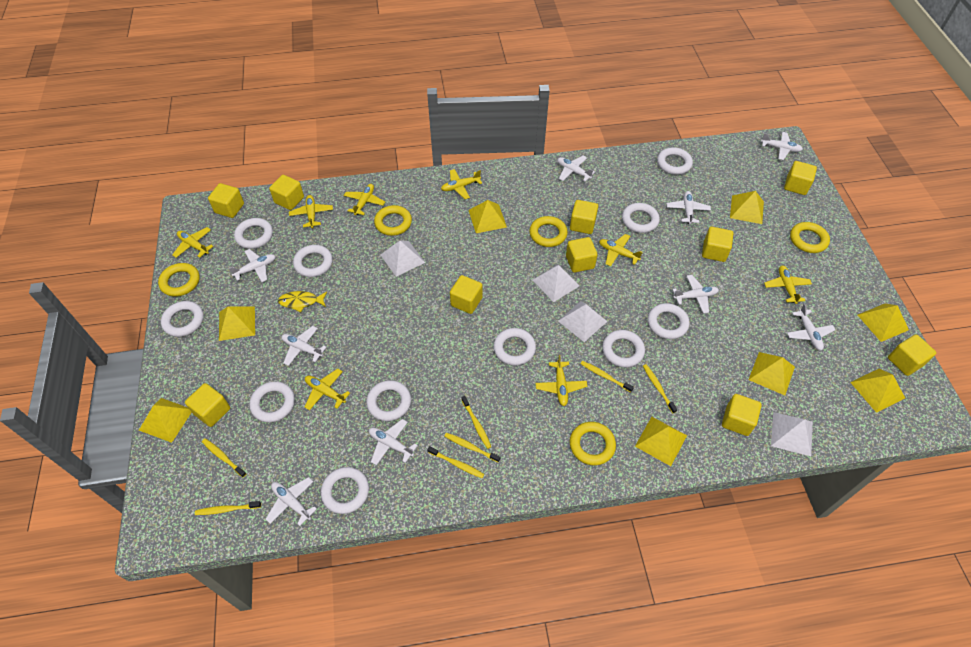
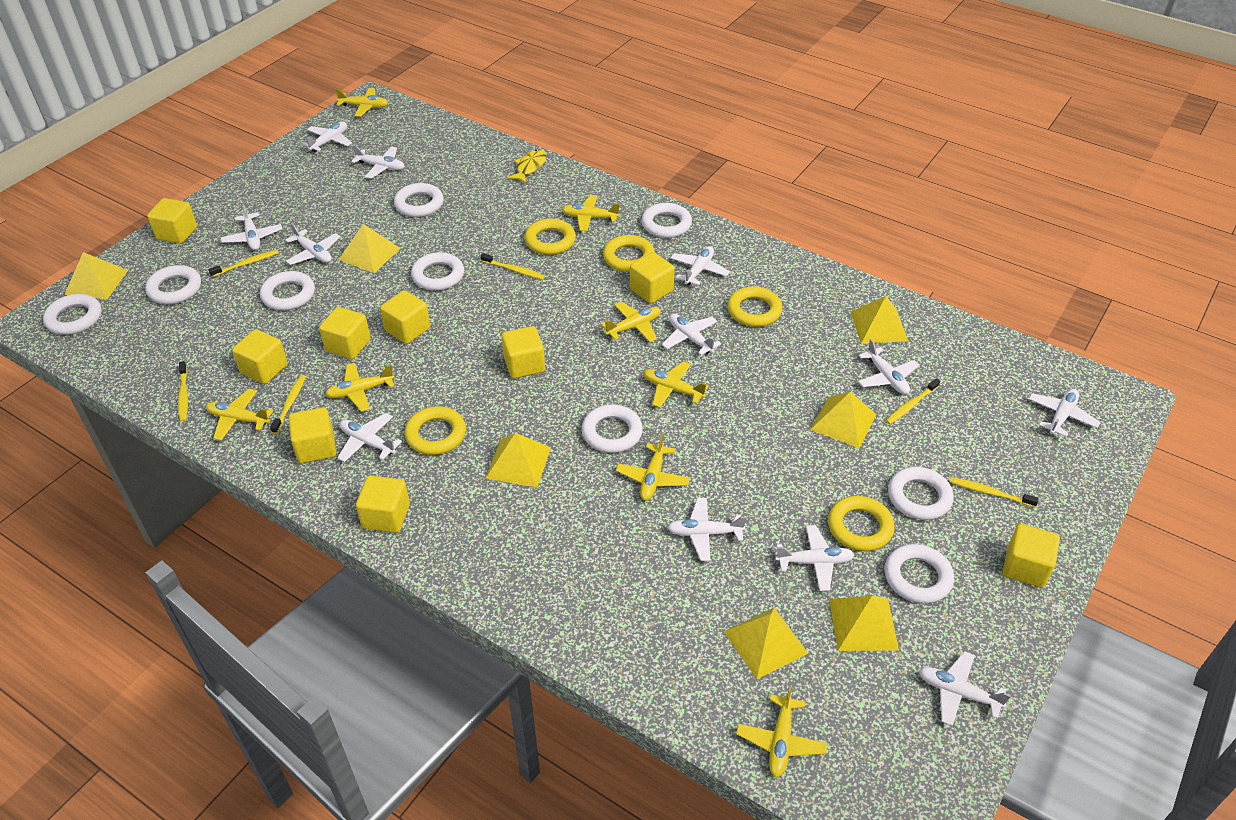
white plane: [229,249,276,282] [266,477,317,526] [281,326,327,366] [369,419,418,465] [557,156,595,182] [667,191,711,224] [672,275,719,314] [761,132,803,160] [787,303,835,350] = 9 -> [221,203,282,250] [285,223,340,265] [302,122,352,152] [337,413,402,462] [351,145,405,179] [662,314,721,355] [667,498,747,561] [671,246,730,285] [775,525,854,591] [858,339,919,394] [919,651,1011,726] [1029,389,1101,437] = 12
white pyramid: [381,240,425,277] [533,264,580,302] [558,301,607,342] [771,412,813,456] = 4 -> none = 0
white ring: [161,301,204,337] [234,218,273,249] [249,381,295,423] [293,245,333,277] [321,467,369,514] [366,380,411,421] [493,328,536,366] [602,330,645,368] [622,203,660,233] [648,303,690,339] [657,147,693,175] = 11 -> [43,294,102,335] [145,265,201,304] [260,271,315,310] [394,183,444,217] [411,252,464,291] [582,405,643,453] [641,203,692,238] [885,544,954,604] [888,467,954,520] = 9
yellow cube: [185,383,230,427] [208,183,244,218] [269,175,304,210] [450,275,483,314] [566,237,598,273] [570,200,598,234] [702,227,733,262] [722,394,762,436] [784,161,817,195] [888,334,936,376] = 10 -> [147,198,197,244] [232,329,288,384] [289,407,336,463] [319,307,371,359] [356,475,410,533] [380,290,430,344] [502,326,545,378] [630,252,675,303] [1003,524,1060,588] = 9
yellow pyramid: [139,398,192,443] [219,306,255,341] [469,200,507,233] [635,417,687,466] [730,191,764,224] [748,352,795,395] [850,369,905,413] [858,304,909,342] = 8 -> [64,252,128,299] [339,224,401,273] [485,433,551,487] [724,608,808,679] [810,392,877,448] [829,596,899,651] [851,296,908,344] = 7
yellow toothbrush: [195,501,261,515] [202,438,246,477] [427,446,484,478] [444,433,500,462] [461,396,491,449] [580,361,634,392] [643,364,677,413] = 7 -> [178,361,188,422] [208,250,279,277] [270,375,306,434] [481,253,545,280] [886,378,940,424] [950,477,1039,507] = 6

